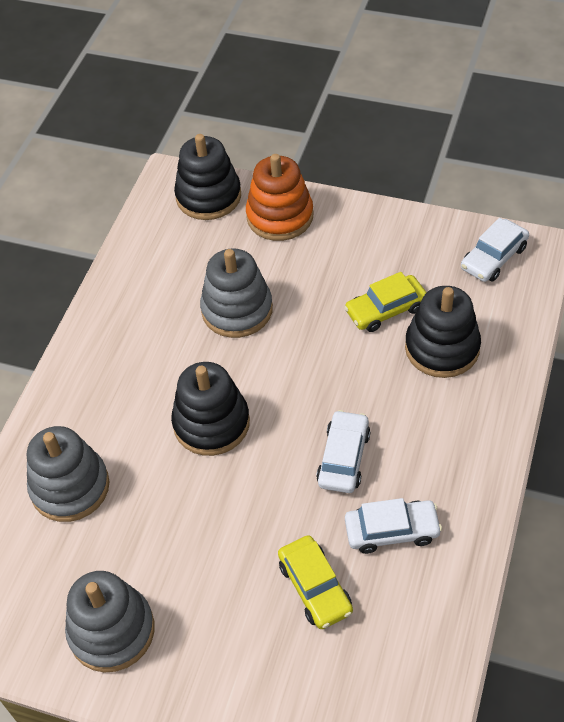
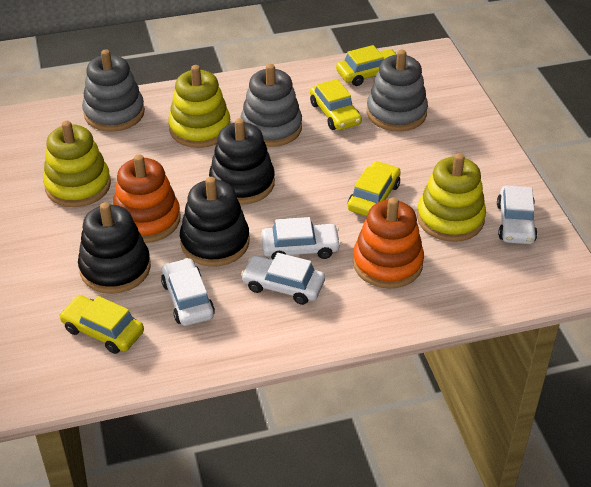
orange stacking toy: [246,154,313,241] = 1 -> [113,154,181,243] [353,197,424,289] = 2
white car: [316,410,370,493] [345,498,442,554] [461,218,529,282] = 3 -> [161,258,215,326] [241,253,325,305] [261,217,341,260] [497,186,537,244] = 4
yellow car: [278,535,353,629] [344,272,427,332] = 2 -> [59,295,144,354] [310,79,362,130] [336,45,397,86] [348,161,401,216] = 4
yellow stacking toy: none = 0 -> [43,121,111,207] [168,65,230,148] [417,153,486,242] = 3

